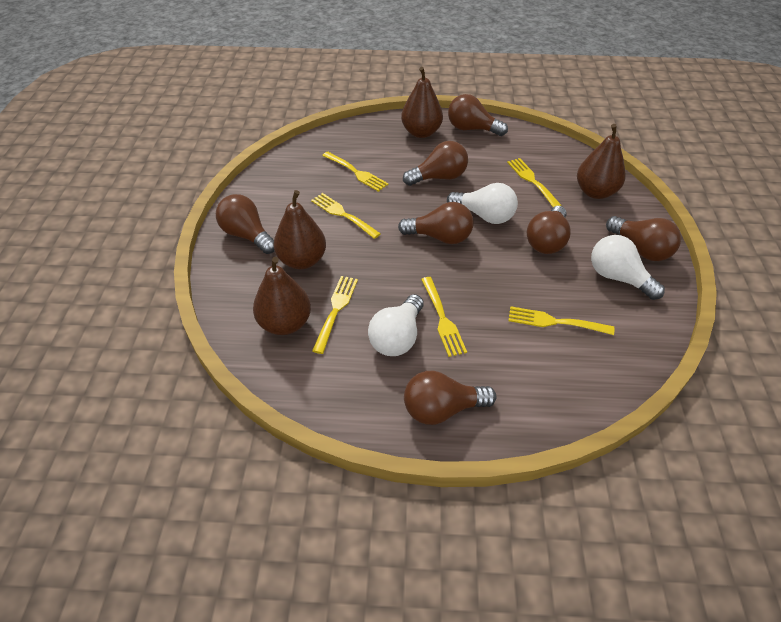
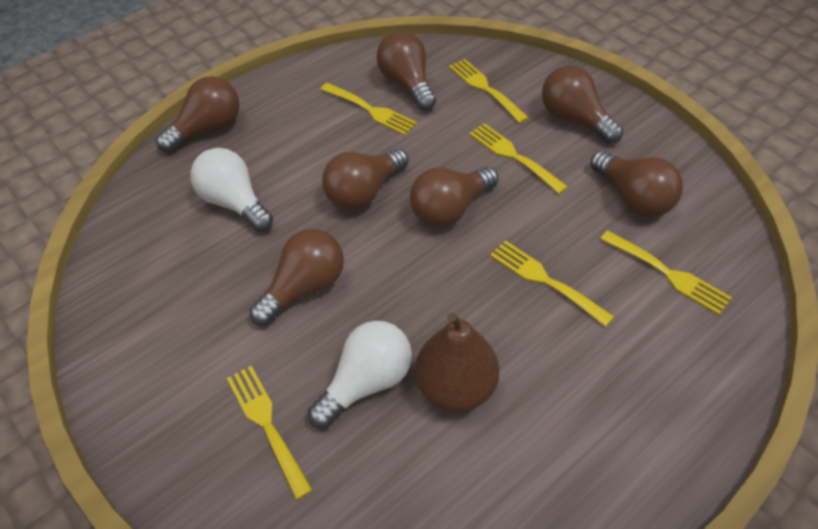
brown pear: [253,257,311,335] [274,190,326,269] [401,67,443,138] [577,124,625,199] = 4 -> [415,312,500,412] = 1
white light bulb: [368,294,424,356] [447,183,518,224] [591,235,665,300] = 3 -> [190,148,273,232] [308,321,412,429] = 2

